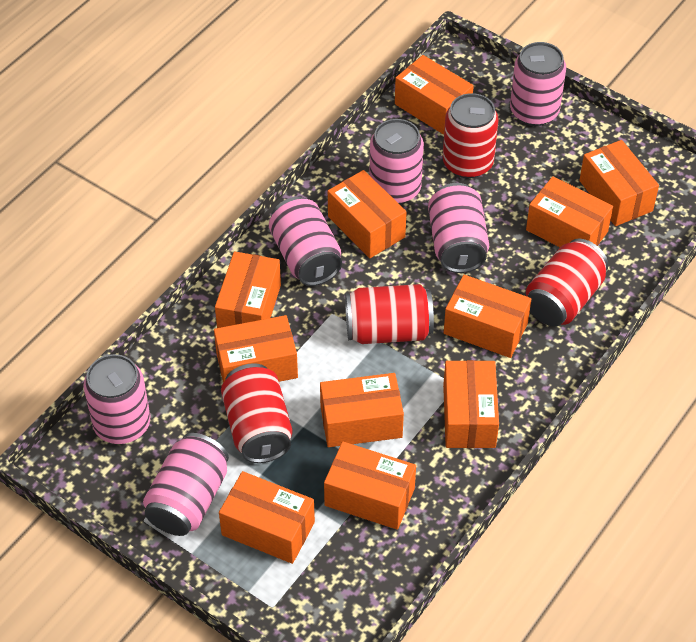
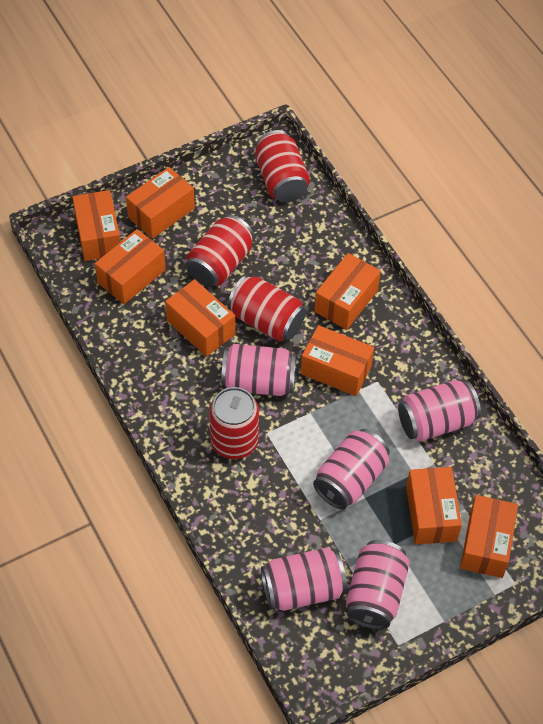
orange box: [214,315,298,383] [215,251,281,328] [219,471,315,564] [320,373,404,447] [324,442,416,530] [328,170,407,258] [395,55,474,135] [443,360,499,448] [444,275,531,358] [526,176,613,247] [579,140,659,226] = 11 -> [72,190,121,261] [95,229,166,304] [126,167,195,239] [165,279,235,357] [301,325,374,396] [314,253,381,330] [406,467,462,545] [460,495,518,578] = 8
pink can: [83,354,150,444] [143,433,229,536] [269,197,342,286] [369,119,424,204] [428,183,489,273] [510,42,566,126] = 6 -> [221,344,296,396] [261,547,347,611] [313,429,390,509] [346,540,410,629] [398,380,481,442] = 5

